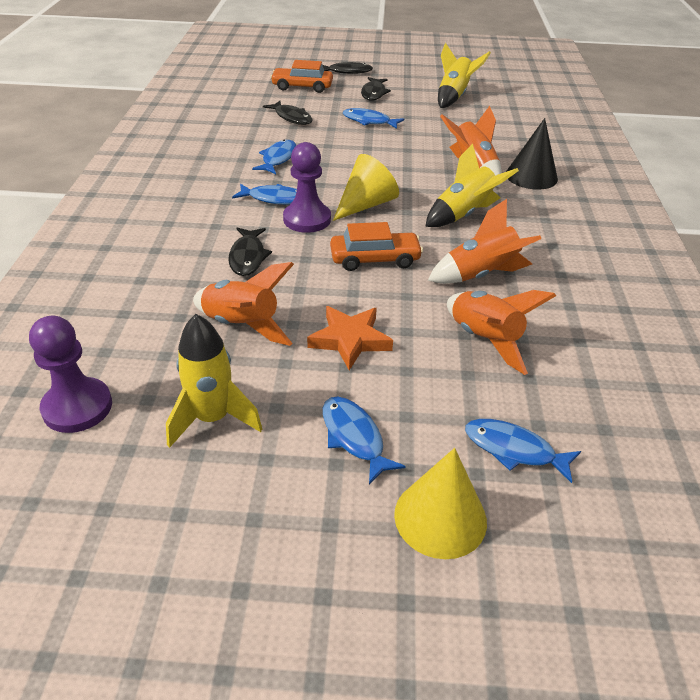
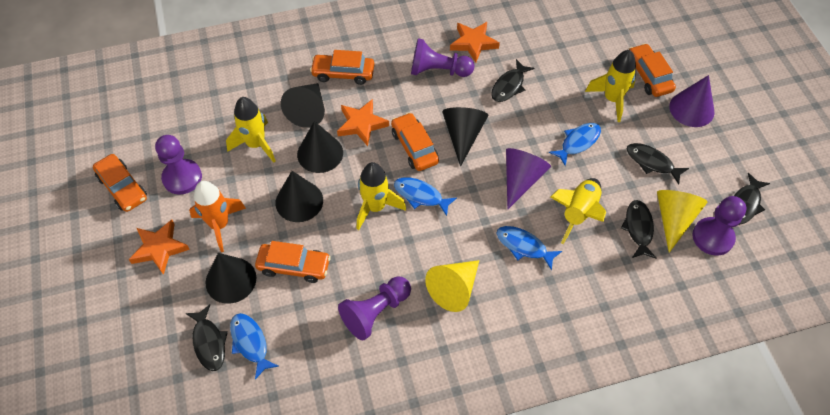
black cone: [506,118,558,190] = 1 -> [205,253,257,304] [276,171,323,222] [281,83,325,128] [297,121,343,173] [442,107,488,167] = 5
black fish: [228,228,272,276] [263,101,313,125] [323,62,373,74] [361,77,391,101] = 4 -> [185,304,228,371] [491,59,534,102] [621,200,656,259] [627,143,689,185] [734,173,770,225] = 5
blue fish: [232,184,297,205] [252,140,296,174] [323,397,406,484] [343,108,404,129] [465,419,581,483] = 5 -> [230,313,279,379] [394,177,457,216] [496,226,562,270] [549,123,601,166] = 4
orange car: [270,60,333,93] [330,222,423,271] = 2 -> [93,154,147,212] [255,241,331,283] [310,50,374,85] [391,112,439,171] [629,43,676,97] = 5
orange rocket: [193,262,294,346] [428,199,541,284] [440,106,502,187] [447,290,556,375] = 4 -> [189,181,246,252] = 1
orange star: [307,306,393,370] = 1 -> [129,219,190,275] [337,99,389,146] [450,22,500,62] = 3
purple cone: none = 0 -> [506,148,551,210] [669,75,715,127] = 2
purple pawn: [29,316,112,433] [283,142,331,233] = 2 -> [155,135,202,195] [338,276,411,340] [411,38,474,77] [693,196,746,256] = 4
yellow rocket: [166,314,262,448] [425,144,519,227] [438,43,491,108] = 3 -> [226,97,276,163] [357,162,406,230] [550,178,606,244] [585,50,636,122] = 4

